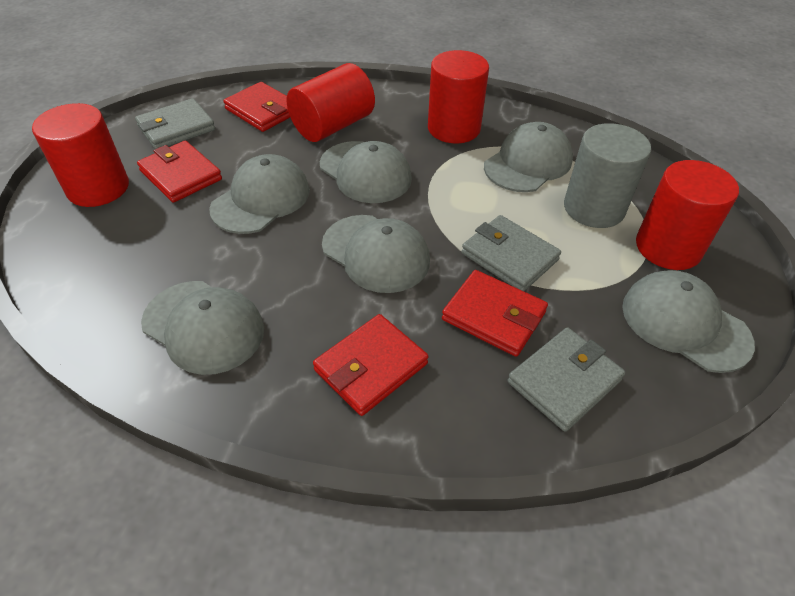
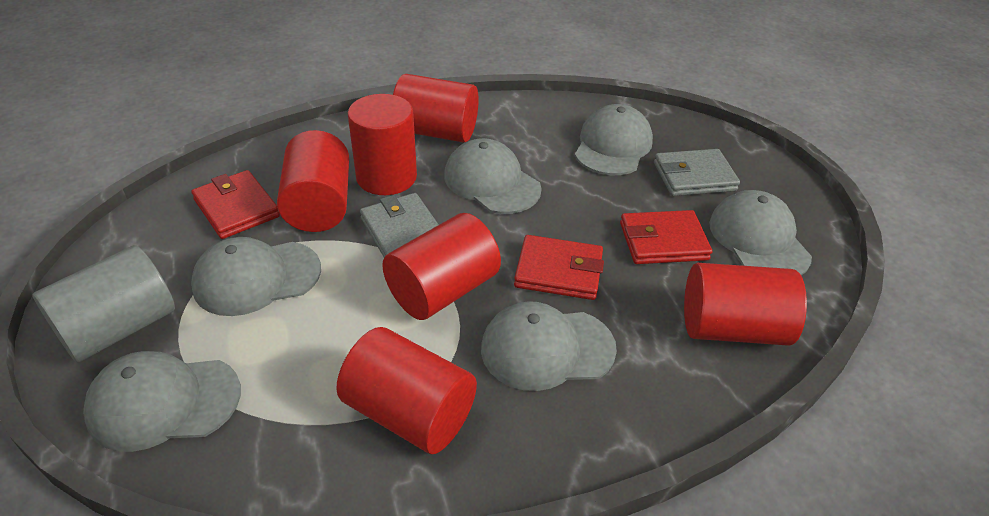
grey wallet: [135,98,215,149] [462,215,561,291] [508,327,625,432] = 3 -> [360,193,439,257] [654,149,740,196] = 2
red cylinder: [32,103,129,207] [287,63,375,142] [428,50,489,143] [636,160,739,270] = 4 -> [277,130,349,232] [336,327,477,454] [348,94,417,195] [382,213,501,320] [393,74,479,143] [684,263,807,345] = 6
red wallet: [137,141,222,203] [223,82,290,132] [313,314,429,416] [442,270,548,356] = 4 -> [191,170,280,239] [514,235,604,300] [620,210,712,264] = 3

